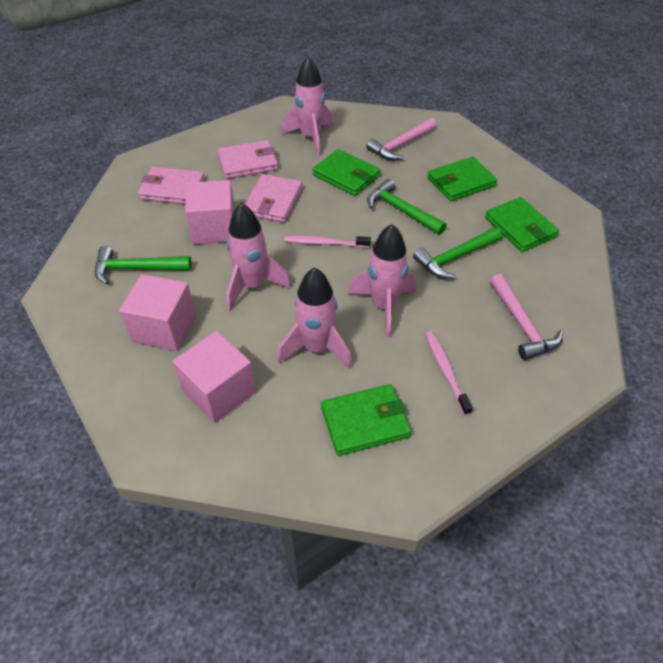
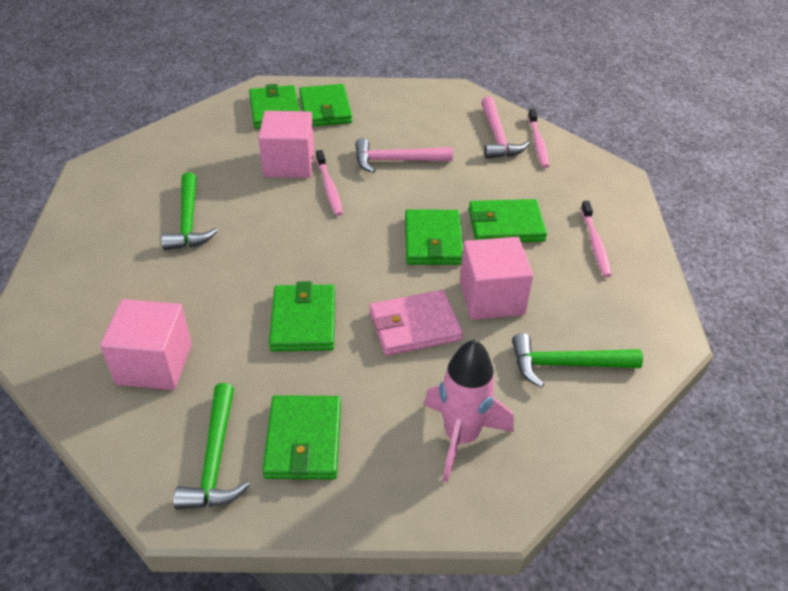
green wallet: [313,149,380,196] [321,384,411,456] [428,157,497,201] [485,197,559,252] = 4 -> [249,84,300,129] [262,395,341,479] [269,281,335,352] [299,84,352,127] [405,209,463,265] [469,199,547,242] = 6
pink rocket: [226,203,291,310] [277,267,352,369] [281,56,333,156] [348,224,416,337] = 4 -> [424,340,514,483] = 1
pink toothbrush: [284,236,371,248] [425,331,473,415] = 2 -> [316,150,343,216] [528,109,549,168] [581,201,612,277] = 3
pink wallet: [138,167,205,204] [218,140,278,179] [244,174,302,223] = 3 -> [369,290,463,356] = 1

